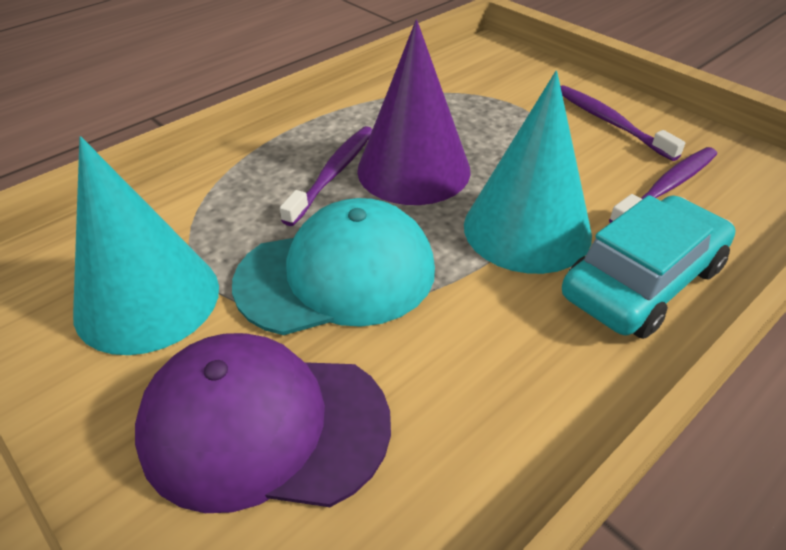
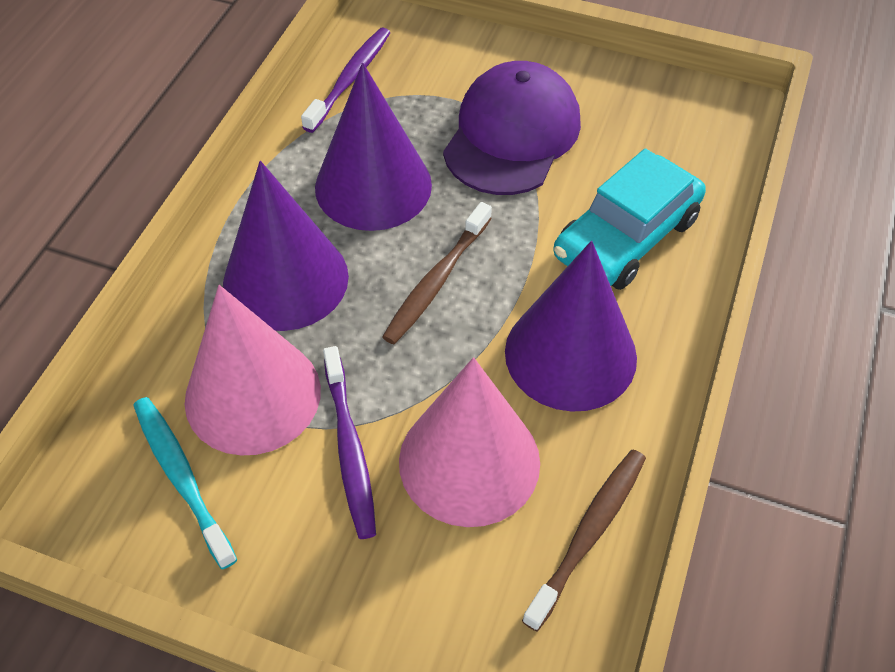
brown toothbrush: none = 0 -> [382,202,492,344] [522,449,646,631] = 2
pink cone: none = 0 -> [185,285,321,456] [399,357,540,527] = 2
purple cone: [357,19,471,205] = 1 -> [223,161,349,331] [315,63,432,231] [505,241,637,412] = 3
purple toothbrush: [280,126,373,226] [560,85,685,161] [609,147,717,223] = 3 -> [301,28,391,133] [323,346,376,539] = 2
turquoise cap: [232,198,435,335] = 1 -> none = 0
turquoise cone: [73,136,219,355] [464,71,592,274] = 2 -> none = 0
turquoise toothbrush: none = 0 -> [133,397,237,569] = 1

